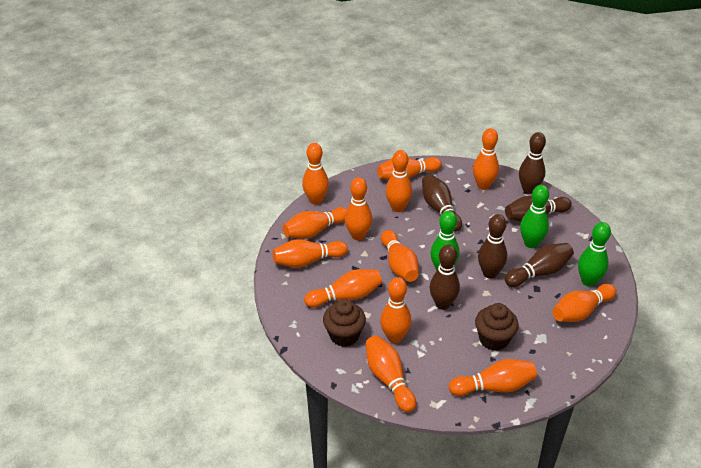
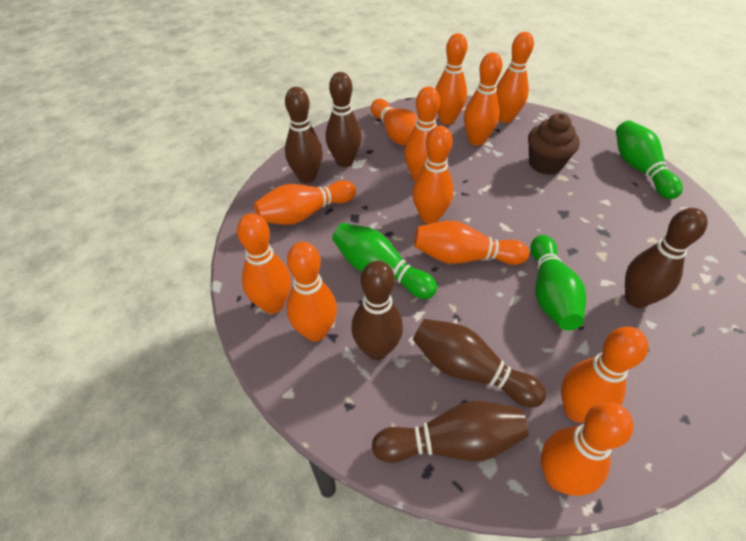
brown cupcake: [323,299,366,347] [475,303,519,351] = 2 -> [528,113,580,175] = 1
orange bowling pin: [273,239,348,268] [283,207,347,239] [302,143,329,205] [304,269,382,308] [345,177,372,241] [366,335,416,412] [377,157,442,180] [380,277,412,343] [381,230,418,282] [385,150,412,212] [449,359,537,396] [473,128,499,190] [553,284,617,322] = 13 -> [237,213,291,314] [254,180,356,225] [286,242,337,342] [371,99,418,146] [404,86,440,181] [412,126,454,224] [414,221,529,265] [435,33,468,125] [464,52,503,146] [496,32,534,123] [541,402,634,496] [561,327,648,423] = 12

